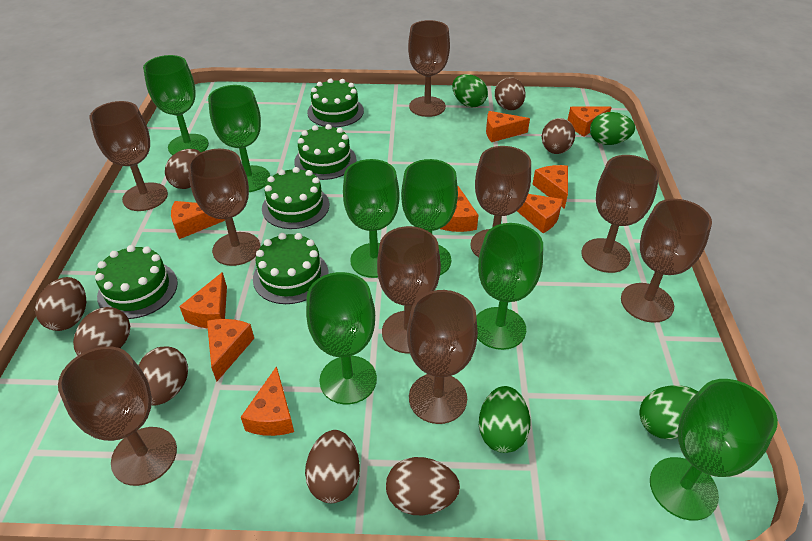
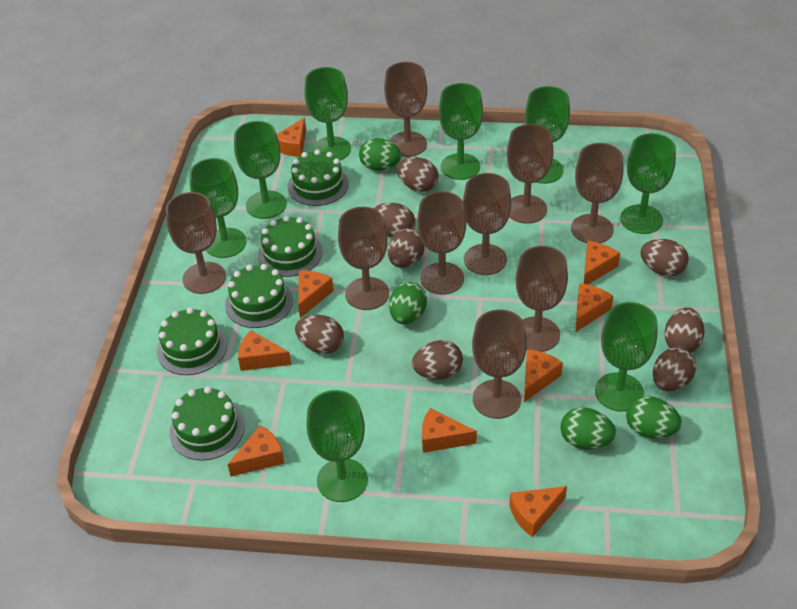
green goblet: [143,55,209,155] [208,85,270,192] [306,272,377,404] [343,159,400,278] [401,159,458,275] [476,223,543,350] [650,379,778,521] = 7 -> [189,158,247,258] [234,121,287,219] [305,67,351,160] [306,390,368,502] [439,83,483,180] [525,86,570,184] [595,302,657,412] [621,133,676,234] = 8

